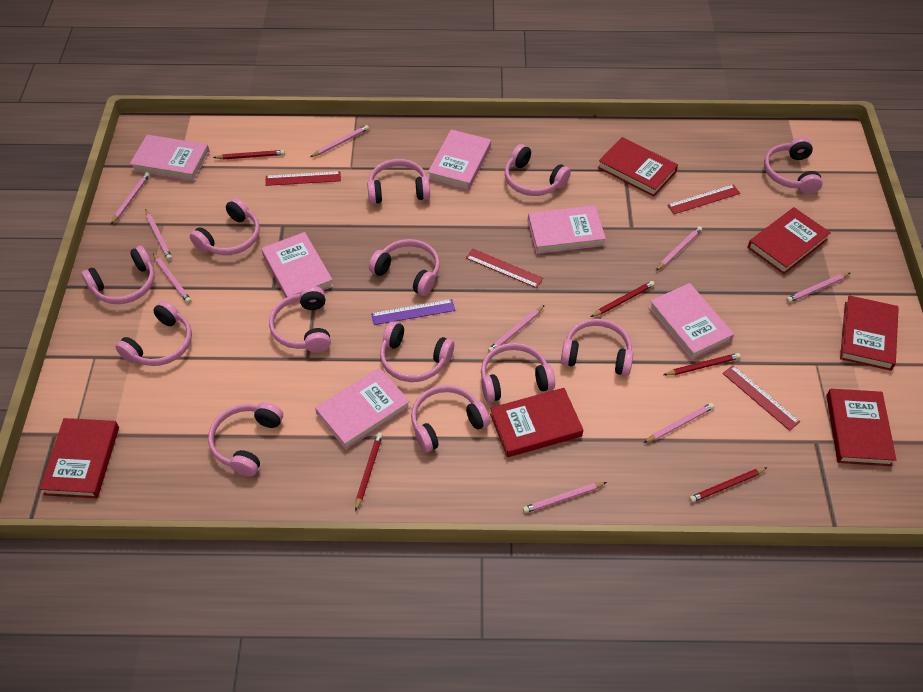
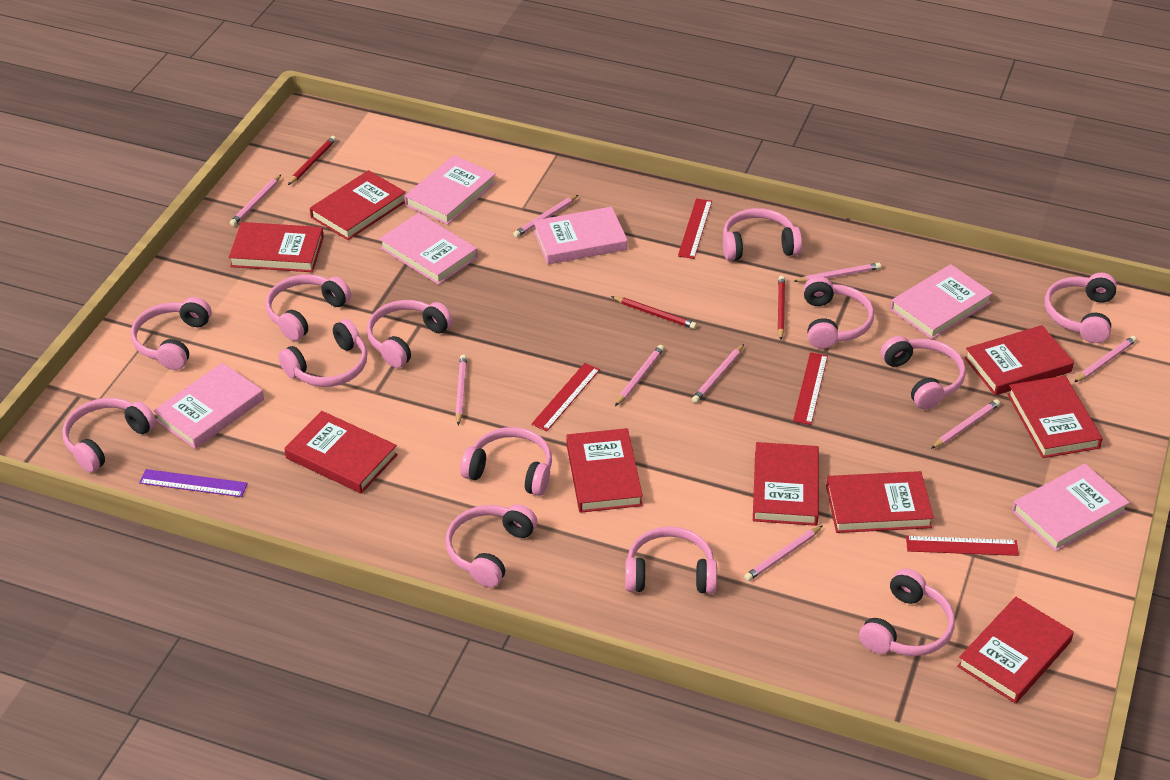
red book: [39,418,119,498] [490,388,583,457] [598,137,678,197] [747,207,831,274] [826,389,896,466] [840,295,899,371] = 6 -> [229,222,324,272] [284,411,398,494] [310,170,406,240] [566,428,643,513] [753,442,819,526] [826,471,934,533] [957,597,1074,704] [964,325,1074,395] [1007,376,1103,458] = 9
red pencil: [213,150,285,160] [355,433,383,511] [591,281,655,317] [664,353,741,375] [689,467,768,503] = 5 -> [288,136,336,185] [611,296,697,329] [778,276,785,340] = 3

